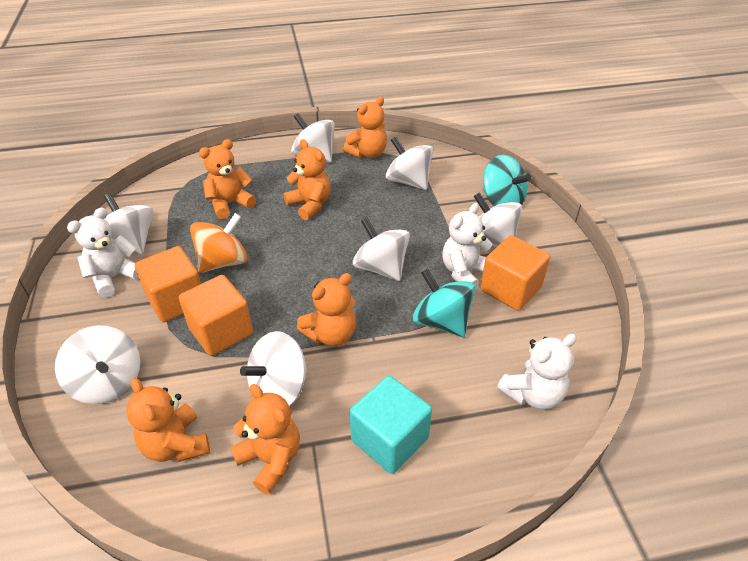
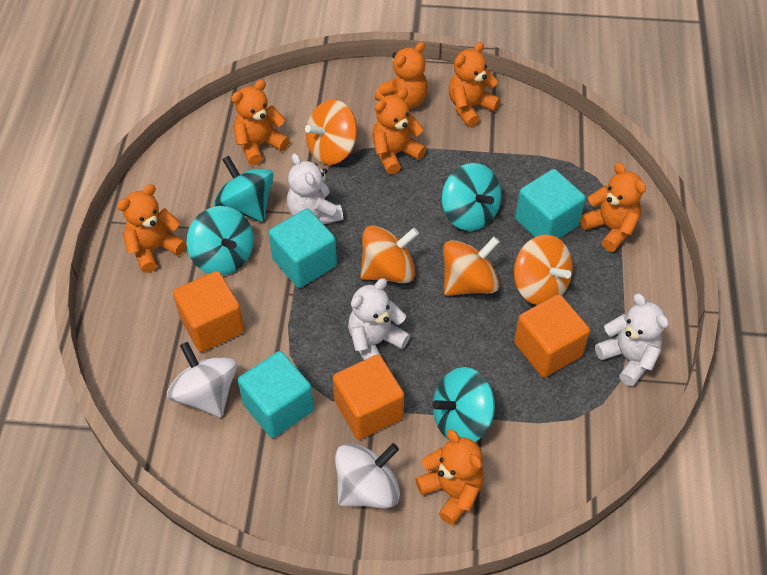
orange spinning top: [190,213,247,273] = 1 -> [305,100,357,165] [360,226,419,283] [443,237,500,296] [514,235,573,305] = 4
orange teddy bear: [126,378,210,462] [199,139,256,219] [230,384,300,495] [284,139,331,220] [297,273,356,346] [343,96,387,158] = 6 -> [117,184,186,273] [231,80,290,165] [372,89,426,174] [375,42,428,109] [415,429,484,525] [449,42,501,127] [580,162,646,252] = 7
turquoise cube: [350,376,432,474] = 1 -> [238,351,314,438] [269,208,337,288] [515,169,586,238] = 3
turquoise spinning top: [413,269,475,337] [483,155,531,206] = 2 -> [186,206,254,275] [214,156,274,222] [432,367,495,442] [442,163,501,231] = 4
white spinning top: [55,326,140,404] [104,193,154,255] [240,331,307,406] [291,113,335,162] [353,217,410,281] [386,137,433,190] [474,192,522,247] = 7 -> [167,342,237,417] [335,443,400,509] = 2

